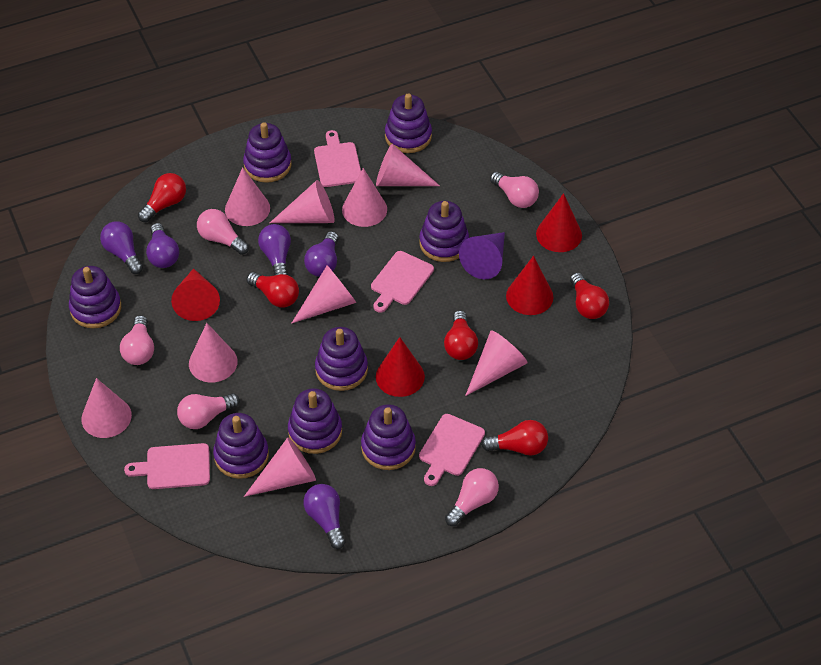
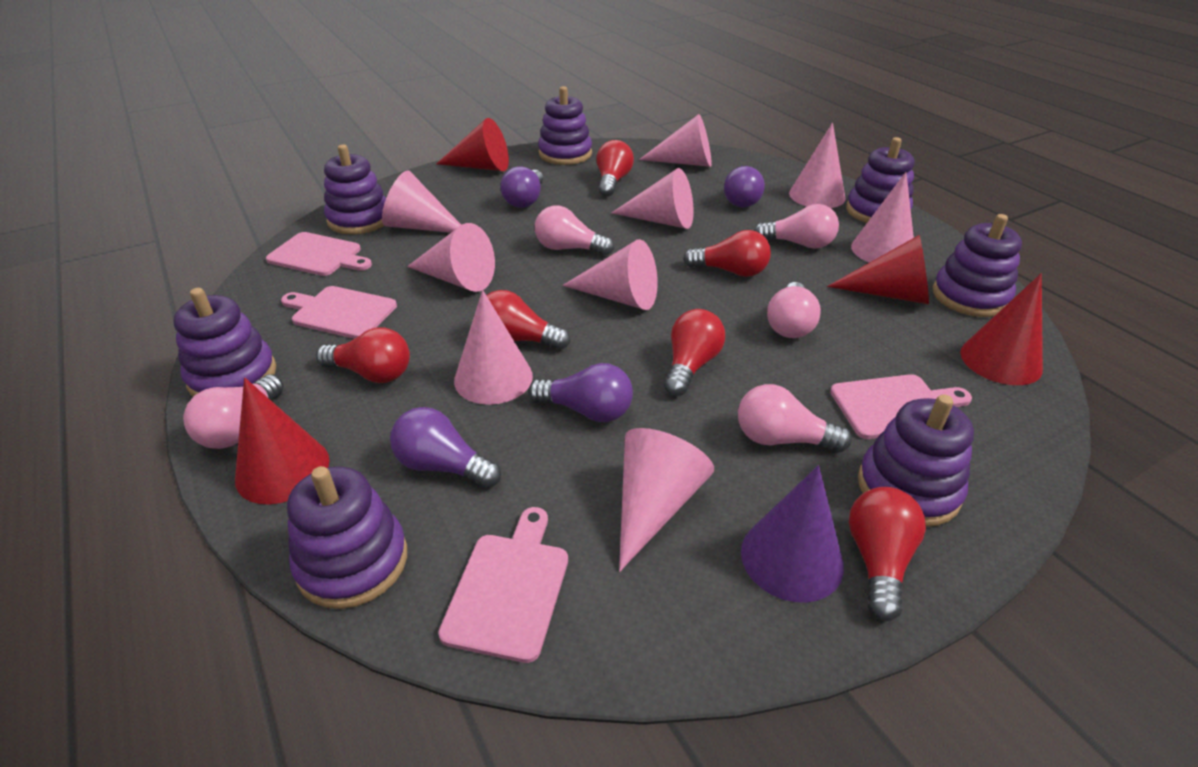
purple light bulb: [100,221,143,274] [146,223,179,268] [258,224,291,275] [303,484,346,549] [304,231,339,277] = 5 -> [390,407,501,488] [500,166,543,208] [528,363,633,422] [724,166,765,207] = 4
purple stacking toy: [69,266,121,328] [213,413,269,479] [243,122,292,183] [288,388,342,454] [315,327,368,391] [361,404,416,470] [385,93,432,153] [419,201,469,262] = 8 -> [173,288,276,397] [287,466,407,609] [324,144,386,235] [538,86,592,165] [846,137,914,223] [858,394,974,527] [933,214,1022,317] = 7
red light bulb: [138,173,186,222] [246,272,299,308] [444,310,478,360] [481,420,548,456] [570,273,609,319] = 5 -> [316,327,410,383] [486,290,570,350] [596,140,634,197] [664,309,725,396] [683,230,771,277] [849,487,926,621] = 6

